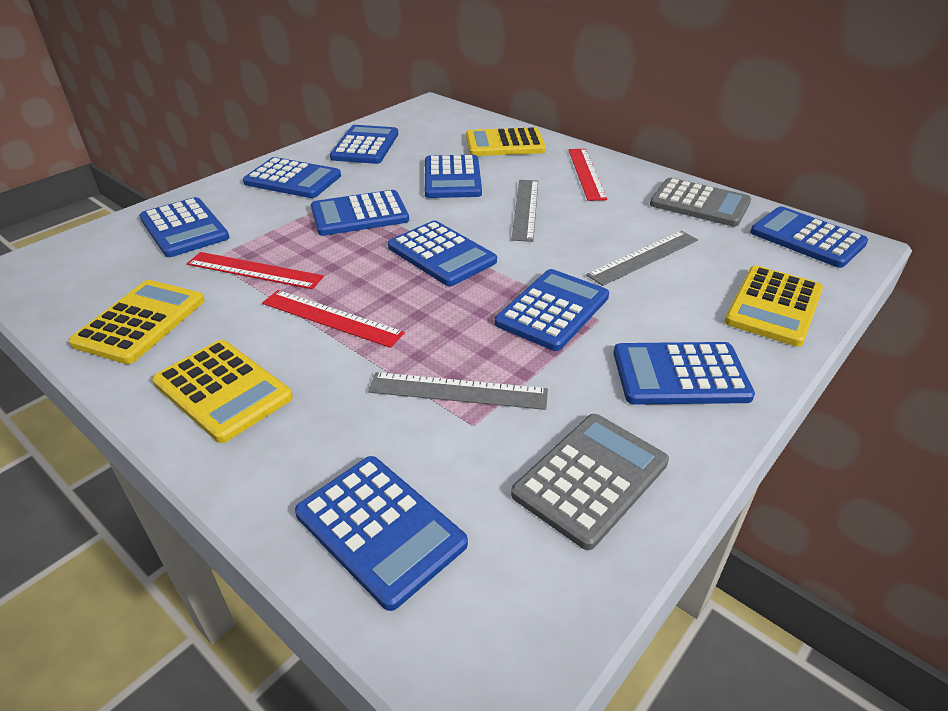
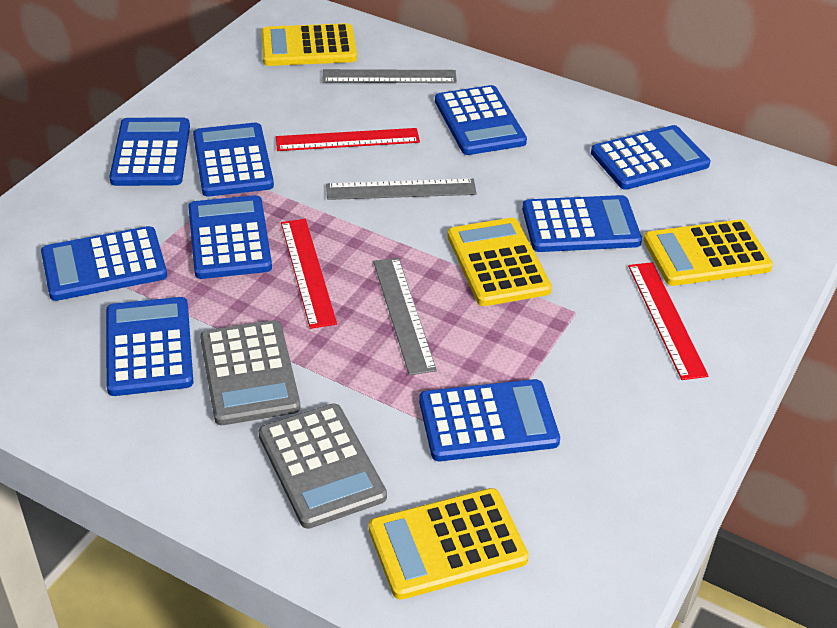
blue calculator: [139,197,230,257] [243,157,341,198] [295,456,468,611] [311,190,409,236] [330,125,398,164] [388,221,497,286] [425,155,482,198] [495,269,609,351] [613,342,755,405] [750,206,868,268] = 10 -> [41,226,167,301] [106,297,193,396] [109,117,190,186] [188,195,272,279] [193,123,274,197] [419,379,560,461] [435,85,527,155] [522,195,642,252] [591,125,710,190] = 9

